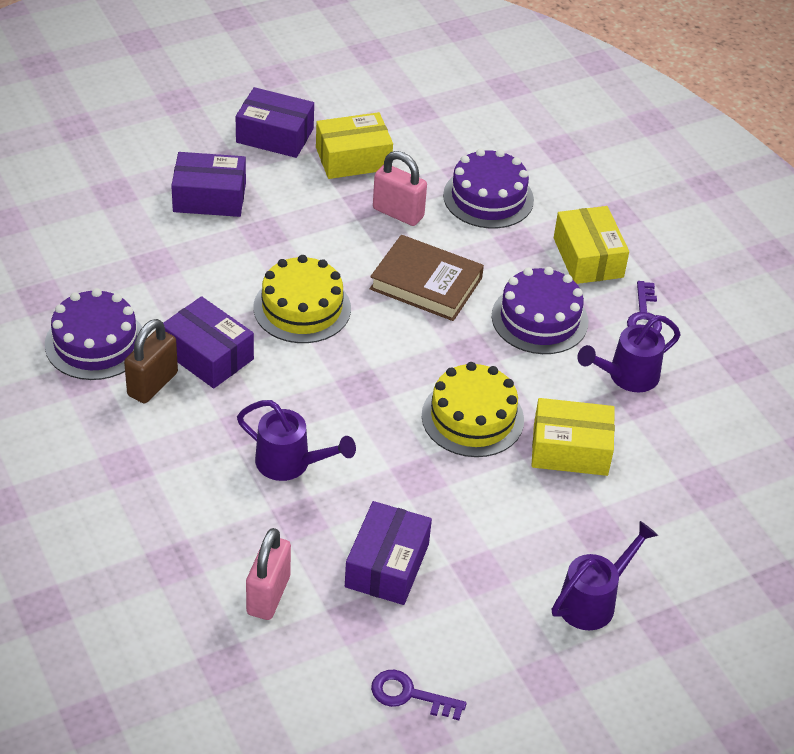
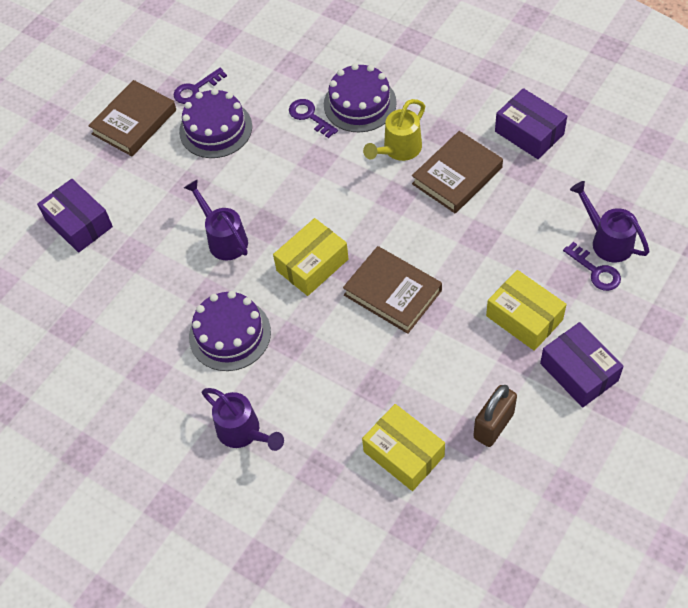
brown book: [370,235,484,321] = 1 -> [88,80,176,156] [343,246,442,334] [412,131,503,213] = 3
pink padlock: [246,528,291,620] [373,151,427,226] = 2 -> none = 0
purple box: [163,296,254,388] [171,152,246,217] [236,87,314,158] [345,501,432,605] = 4 -> [37,179,113,253] [495,88,567,159] [540,322,624,408] = 3
purple key: [371,670,467,720] [627,281,662,332] = 2 -> [173,68,227,104] [289,99,338,138] [563,242,621,291] = 3
yellow cake: [253,255,351,343] [422,362,524,457] = 2 -> none = 0
yellow watering can: none = 0 -> [363,99,425,161] = 1

